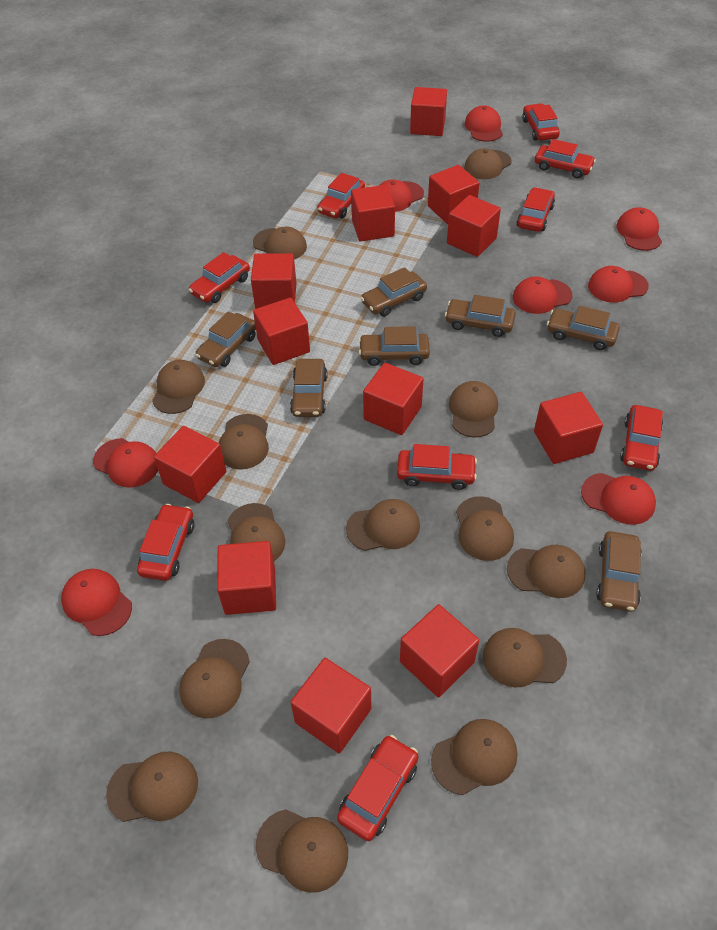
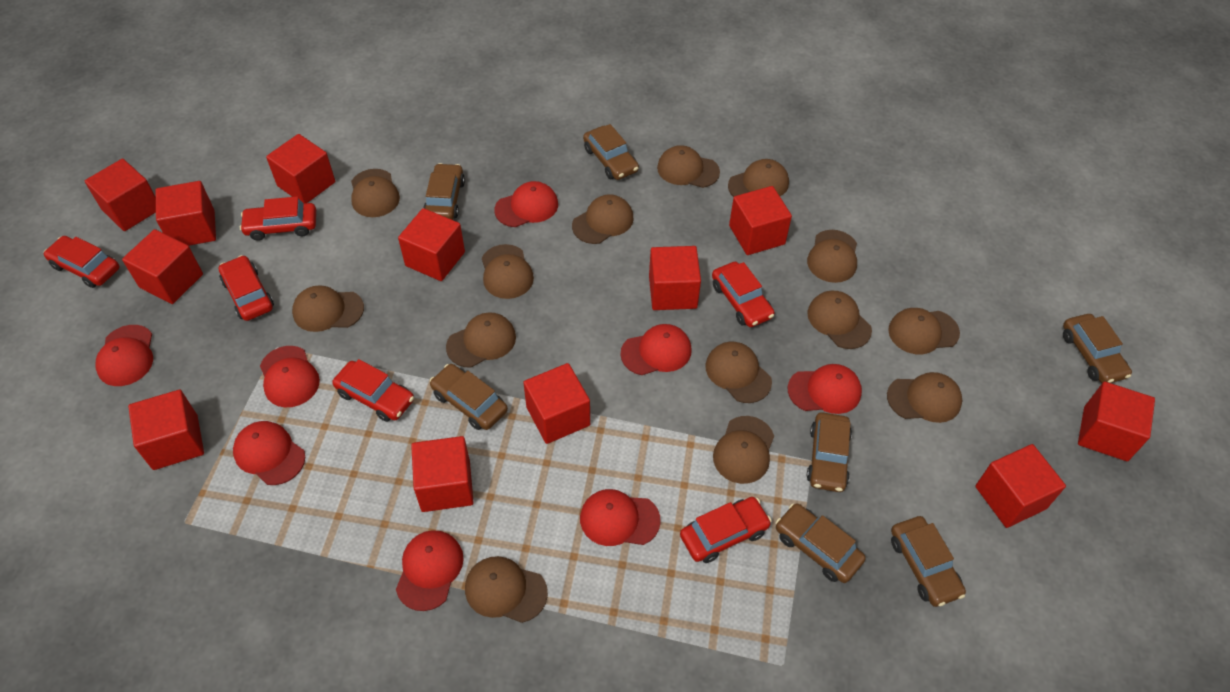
red car: [137,504,194,581] [189,252,250,303] [318,173,365,219] [337,735,418,841] [397,444,477,490] [516,187,555,232] [522,103,560,141] [535,139,596,178] [620,405,663,471] = 9 -> [44,236,119,288] [218,255,274,321] [240,196,316,241] [332,359,414,422] [680,497,772,563] [712,262,775,327] = 6

